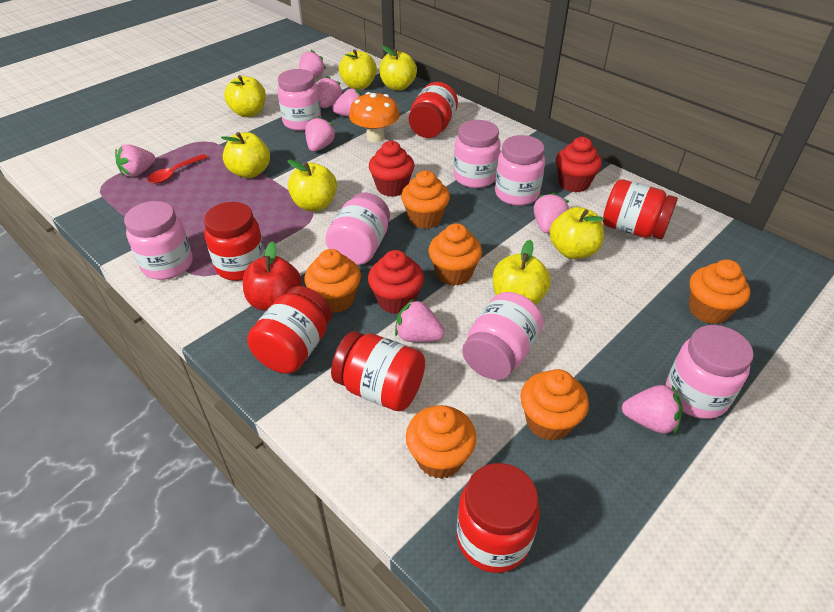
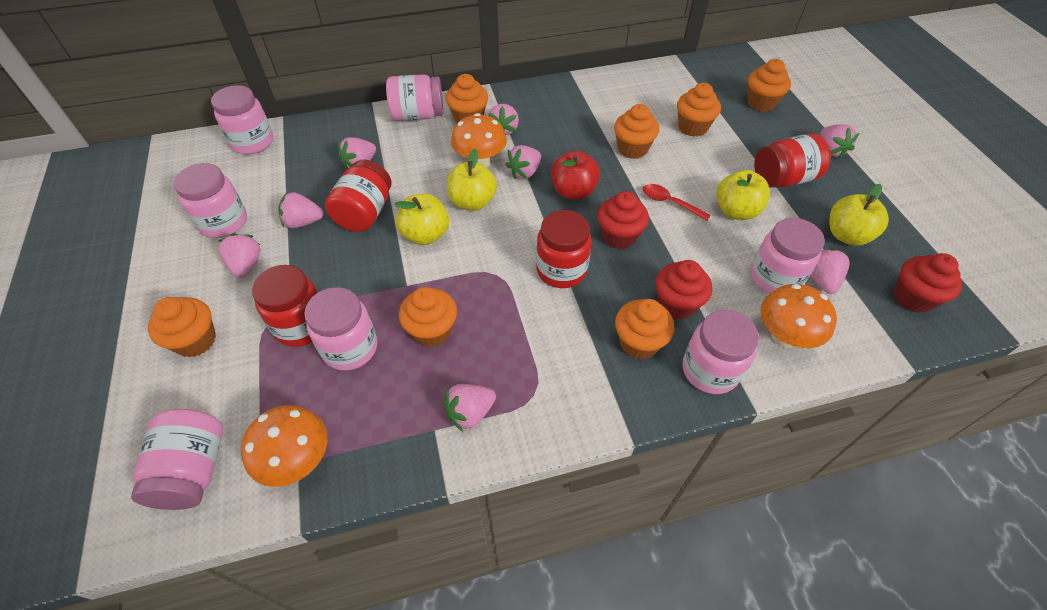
orange cupcake: [305,249,361,313] [401,170,450,229] [406,405,477,479] [428,223,482,286] [520,369,589,441] [689,259,750,324] = 6 -> [148,297,216,357] [399,287,457,347] [446,74,488,123] [614,104,659,159] [615,299,675,359] [677,83,721,137] [747,59,791,112] = 7
orange mushroom: [349,92,399,142] = 1 -> [241,405,328,487] [451,113,507,168] [761,284,837,348] = 3
red jar: [204,202,265,281] [247,286,332,373] [331,331,425,411] [409,82,458,138] [457,463,540,573] [603,179,678,239] = 6 -> [252,265,318,347] [325,160,392,232] [536,210,592,288] [754,133,831,188] = 4
yellow apple: [221,132,270,178] [224,75,266,117] [287,159,337,211] [339,49,377,90] [379,46,417,91] [493,240,551,305] [549,207,604,259] = 7 -> [394,194,449,245] [447,148,497,211] [716,170,770,220] [829,184,889,246] = 4

